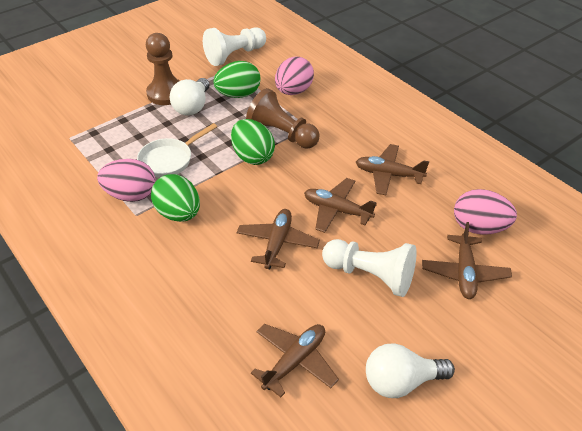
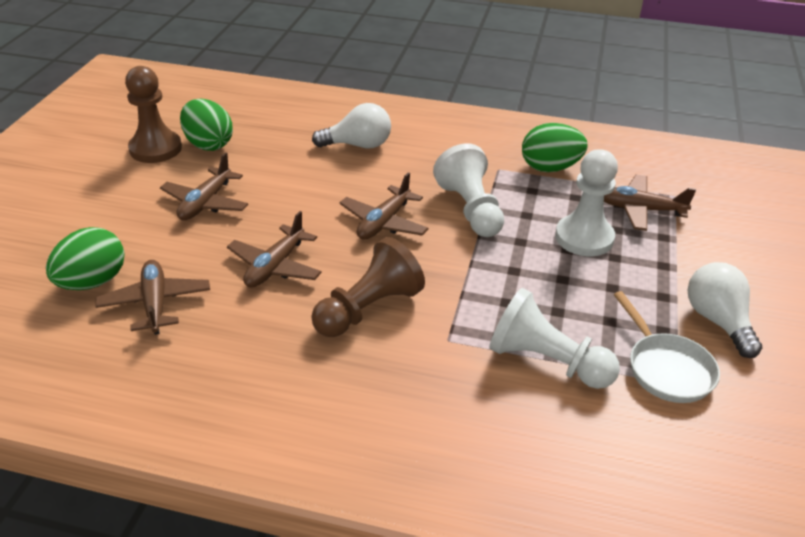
pink egg: [97,159,156,202] [275,56,314,95] [454,189,517,235] = 3 -> none = 0
white pawn: [203,27,266,66] [322,239,417,297] = 2 -> [433,143,504,237] [489,288,620,389] [555,149,618,256] = 3

